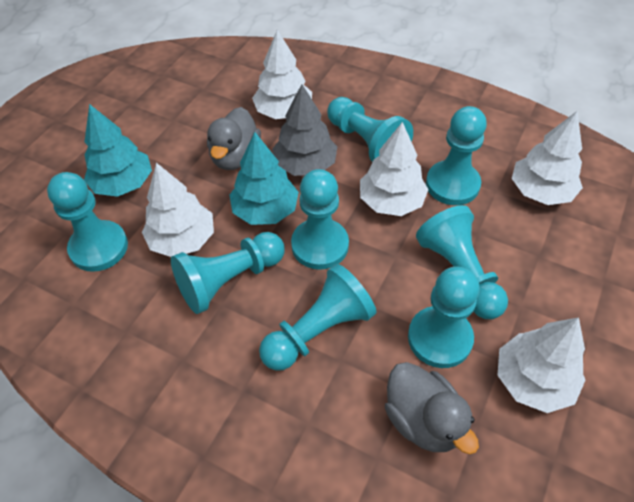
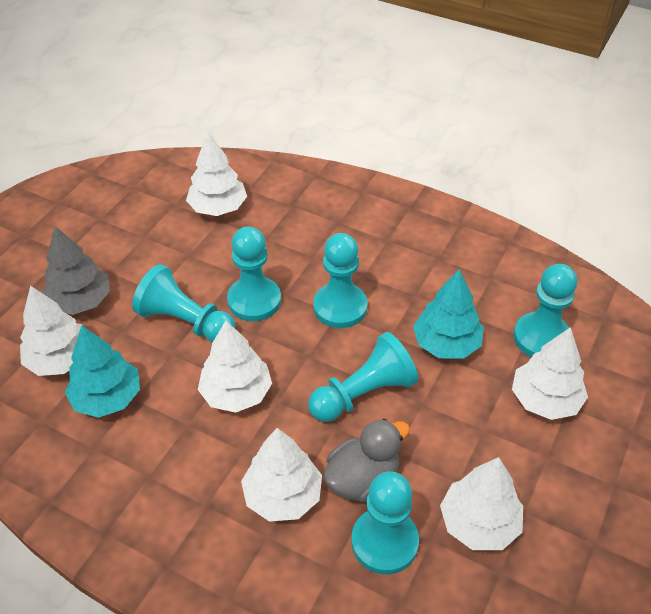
grey duck: [207,107,261,170] [385,362,479,454] = 2 -> [323,419,410,503] = 1
turquoise pawn: [47,172,128,272] [171,232,284,314] [259,264,377,371] [291,169,349,270] [327,97,413,162] [408,266,480,368] [416,205,508,319] [426,106,487,205] = 8 -> [132,264,235,343] [227,227,281,321] [308,332,419,422] [313,233,367,328] [351,471,419,575] [513,264,577,357] = 6
white tree: [142,163,214,257] [252,30,312,119] [360,122,429,216] [498,317,585,413] [512,111,583,205] = 5 -> [20,286,83,376] [186,132,247,216] [198,320,272,413] [241,428,322,522] [440,457,523,550] [512,327,588,420] = 6

